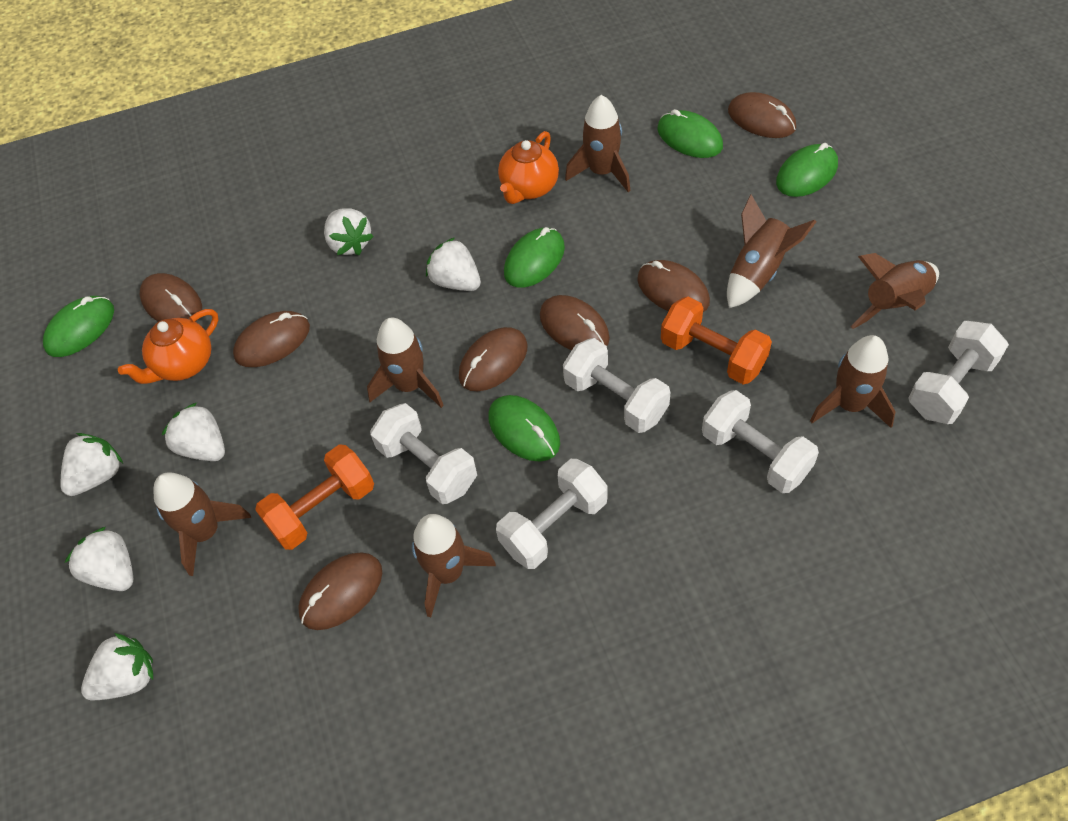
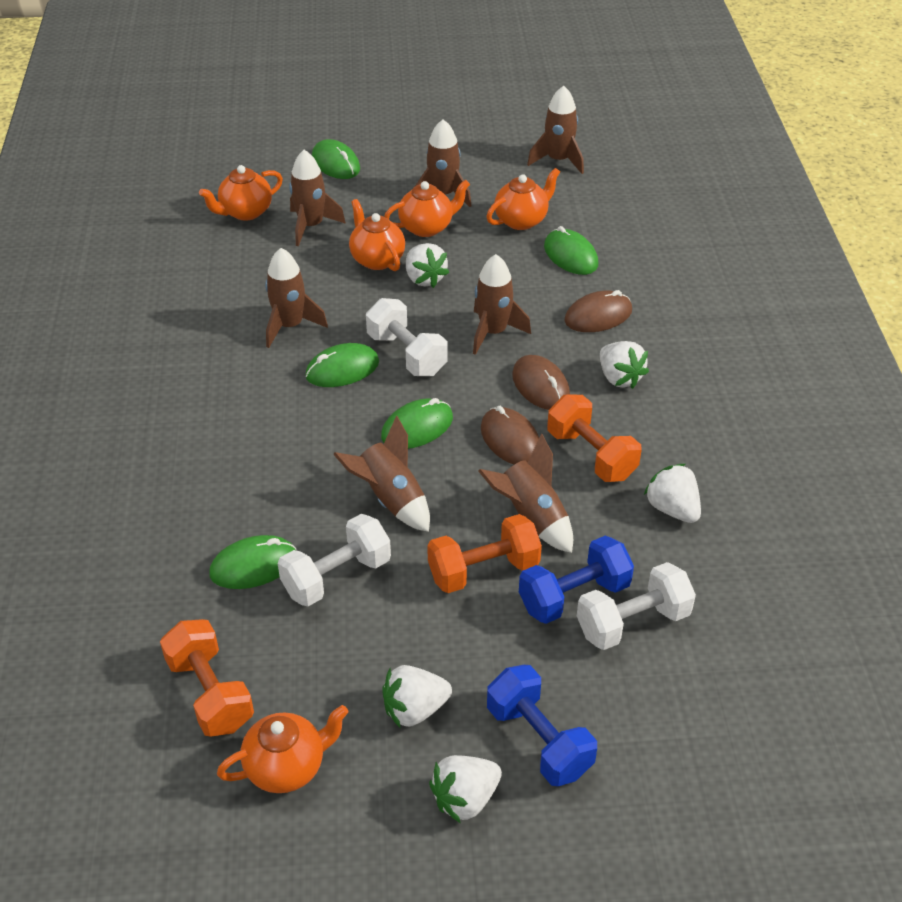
blue dumbbell: none = 0 -> [487,665,597,786] [519,536,634,624] = 2
brown mouse: [140,273,202,322] [233,311,310,367] [298,552,382,630] [459,327,528,391] [540,295,610,350] [637,260,710,312] [728,92,796,138] = 7 -> [481,406,539,465] [512,355,570,410] [565,290,632,332] = 3
orange dumbbell: [255,444,374,550] [661,297,772,384] = 2 -> [160,619,254,737] [427,514,542,593] [547,394,642,482] = 3
orange teapot: [118,309,218,384] [498,131,559,204] = 2 -> [199,165,283,221] [217,705,348,793] [349,199,405,271] [384,180,470,237] [486,168,560,230] = 5
white dumbbell: [370,403,477,504] [496,459,608,569] [563,338,670,433] [702,390,819,493] [908,321,1009,424] = 5 -> [278,514,391,606] [366,298,448,376] [577,562,696,650] = 3
white strawberry: [61,433,123,496] [65,527,133,591] [81,633,153,700] [162,403,225,461] [324,208,374,255] [426,238,481,291] = 6 -> [382,665,452,727] [406,243,449,288] [429,755,502,824] [600,341,649,389] [644,464,701,523] = 5

